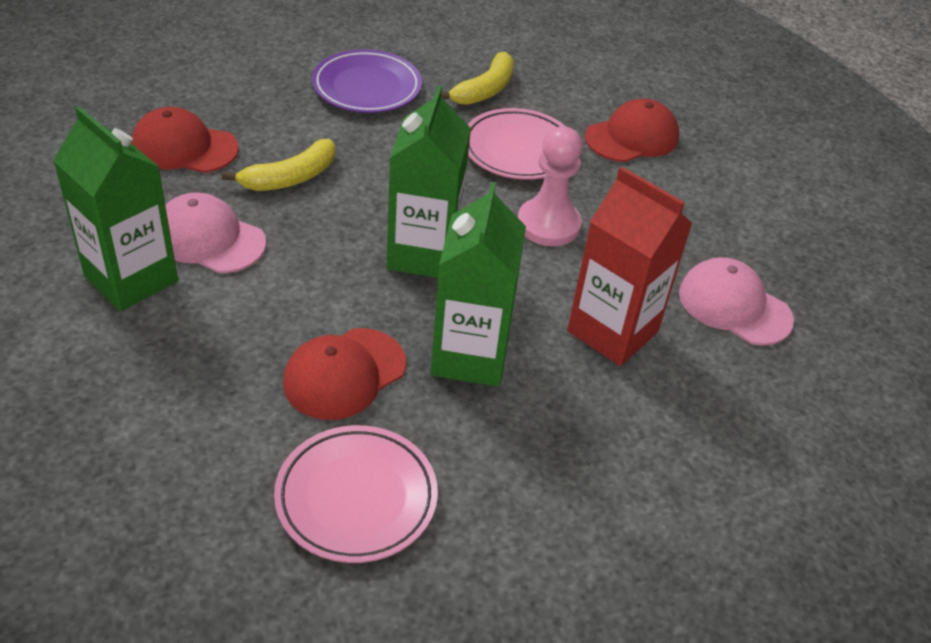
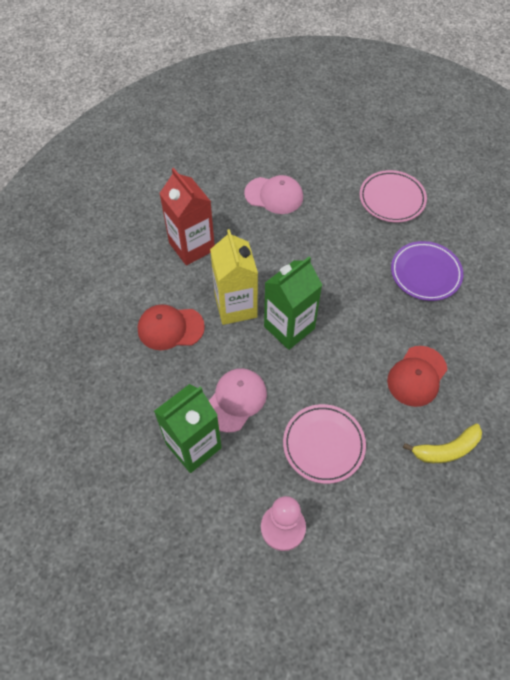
green carton: [53,106,178,311] [387,85,471,278] [431,182,526,387] = 3 -> [154,384,222,473] [264,257,322,350] = 2
red cap: [131,107,239,173] [283,328,406,420] [585,99,679,162] = 3 -> [138,304,205,350] [387,346,448,407] = 2
yellow banana: [222,139,335,191] [441,52,514,105] = 2 -> [403,424,482,463] = 1
yellow carton: none = 0 -> [210,229,258,325] = 1

